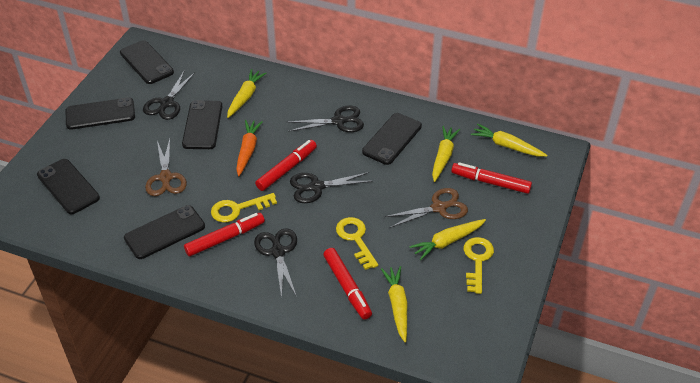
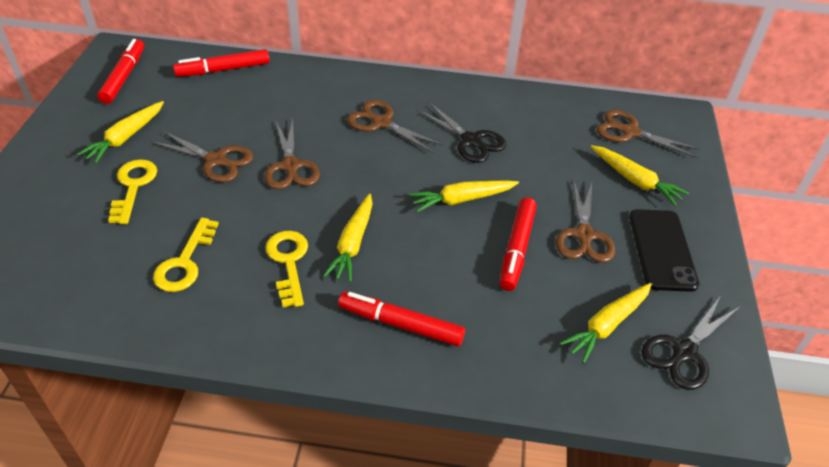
black phone: [37,159,100,214] [65,97,135,130] [120,40,174,84] [124,205,205,259] [182,100,223,149] [362,113,422,165] = 6 -> [629,209,699,292] = 1
black scissors: [143,70,195,120] [254,228,297,299] [287,106,364,132] [290,172,373,203] = 4 -> [417,102,506,163] [642,297,740,390] = 2
brown scissors: [145,139,187,196] [384,188,468,228] = 2 -> [151,131,254,182] [264,119,320,189] [347,100,443,154] [556,180,615,263] [597,110,701,158] = 5
orange carrot: [236,120,263,176] = 1 -> none = 0

